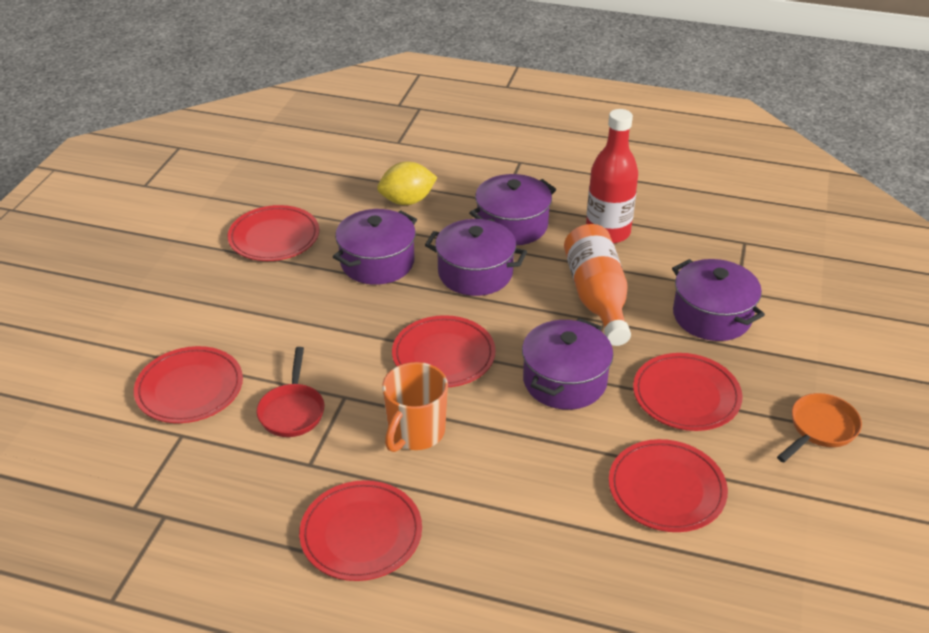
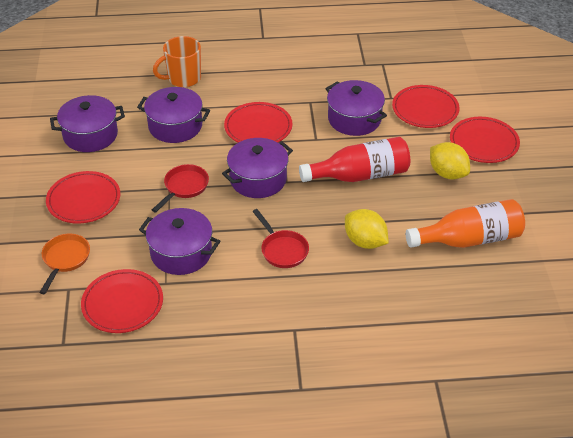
red pan: [257,347,324,437] = 1 -> [152,164,209,212] [252,209,309,268] = 2
red plate: [134,346,243,423] [227,205,319,261] [299,480,422,581] [392,315,496,387] [609,439,728,532] [633,353,742,431] = 6 -> [46,171,120,223] [81,269,163,333] [224,102,292,143] [392,85,460,128] [450,117,520,163] = 5
yellow lemon: [377,162,437,205] = 1 -> [345,209,389,249] [430,142,470,180] = 2

